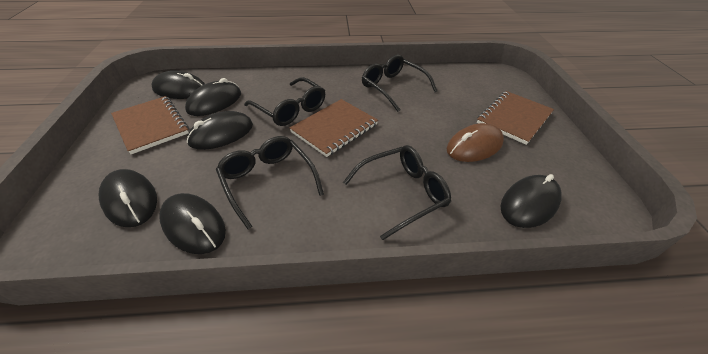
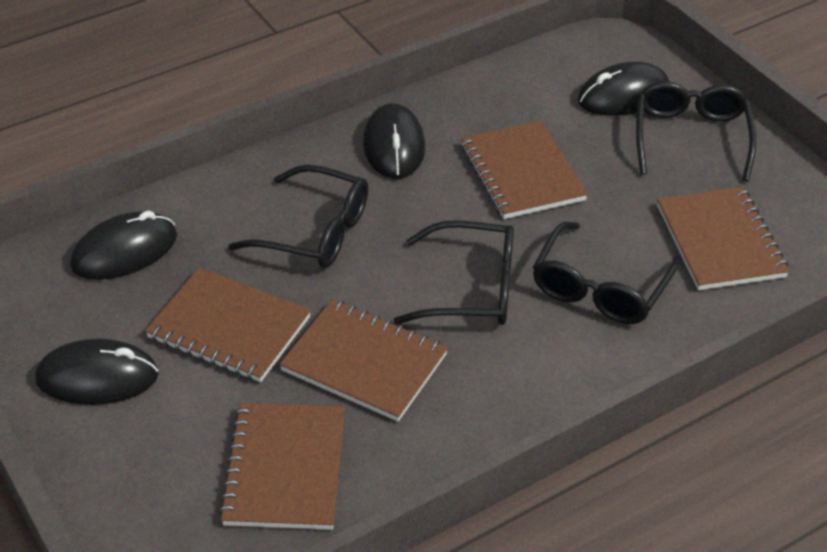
black mouse: [99,169,157,227] [152,71,205,99] [159,193,226,254] [185,78,241,116] [187,111,253,150] [500,174,562,228] = 6 -> [35,339,159,405] [70,211,177,280] [363,103,425,179] [578,62,669,116] = 4
brown mouse: [446,123,504,162] = 1 -> none = 0
brown notebook: [111,96,189,154] [289,99,378,157] [477,91,554,145] = 3 -> [145,267,311,382] [219,402,345,530] [279,299,448,422] [461,120,588,219] [657,187,790,290] = 5

